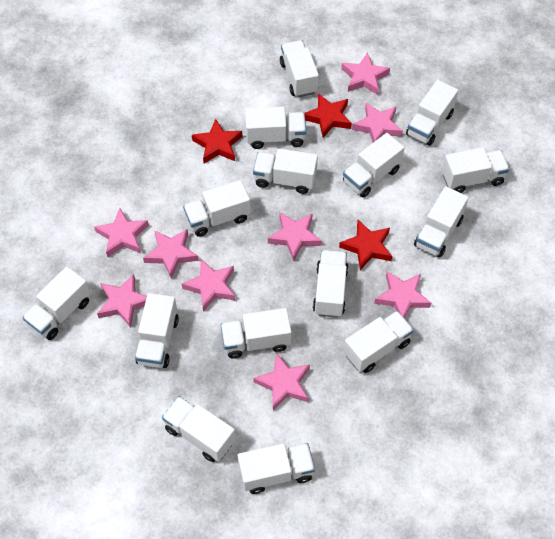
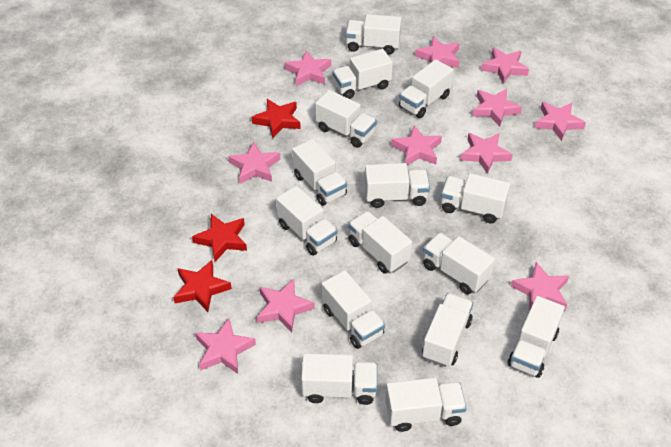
pink star: [94,208,149,257] [97,274,147,328] [143,229,199,279] [182,259,236,312] [253,353,310,410] [268,213,322,261] [341,52,390,95] [352,103,403,142] [374,271,431,318] = 9 -> [195,318,256,374] [228,141,280,184] [257,279,315,333] [285,50,331,86] [391,125,442,165] [415,36,460,68] [460,133,513,174] [473,89,522,127] [481,48,529,84] [511,262,569,310] [535,102,586,141] = 11

